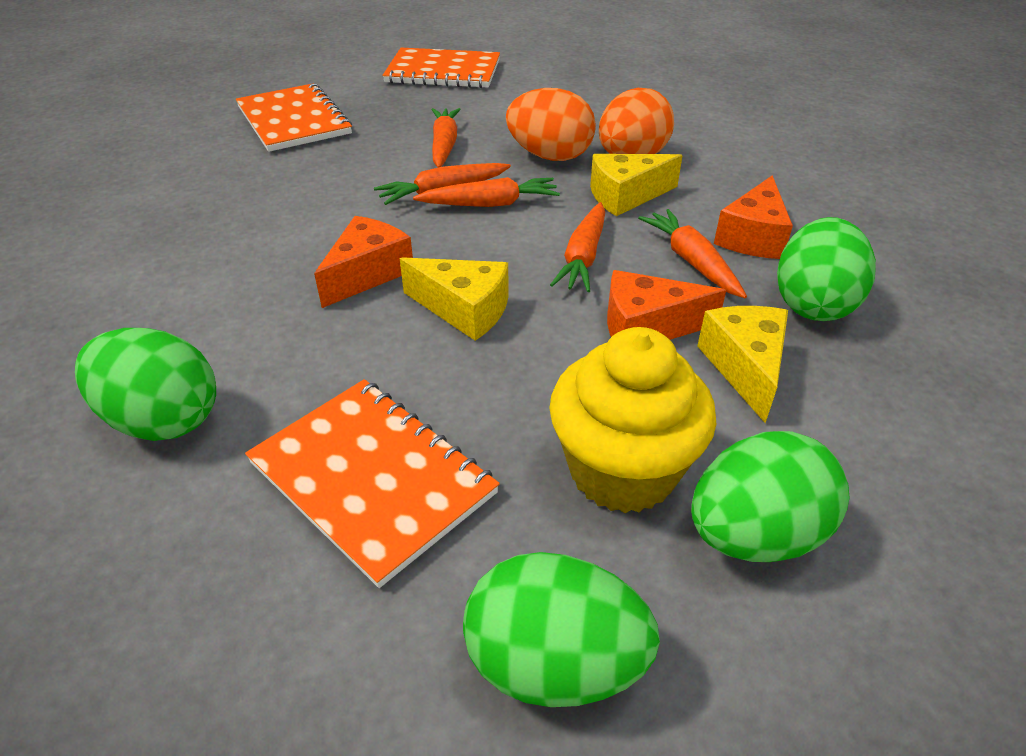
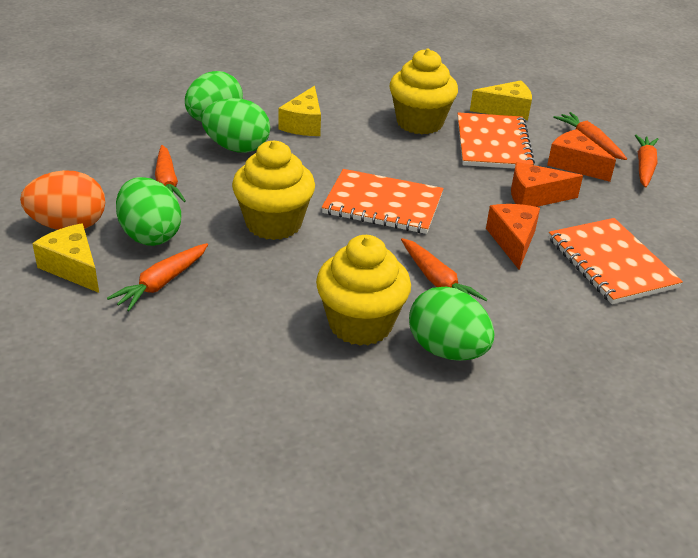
orange egg: [506,88,596,161] [599,88,674,154] = 2 -> [20,170,105,230] = 1
yellow cupcake: [549,327,716,513] = 1 -> [232,140,315,240] [316,235,411,346] [389,48,458,134] = 3

